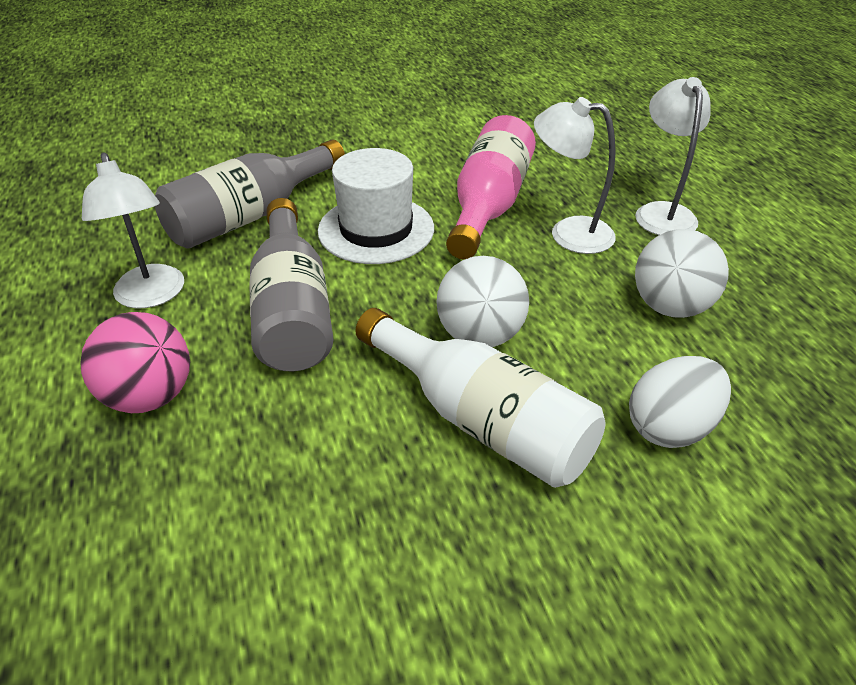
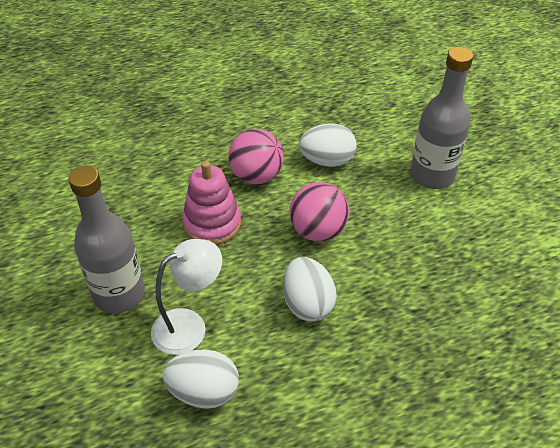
pink ball: [80,312,190,413] = 1 -> [228,129,284,184] [289,182,349,242] = 2
pink bottle: [446,115,536,259] = 1 -> none = 0
pink stacking toy: none = 0 -> [182,161,241,245] = 1
white ball: [437,256,529,347] [635,229,729,318] = 2 -> none = 0
white bottle: [355,308,606,488] = 1 -> none = 0
white egg: [629,356,731,448] = 1 -> [162,349,239,409] [283,257,337,322] [299,124,357,167] = 3
white hat: [318,148,434,264] = 1 -> none = 0
white lamp: [82,152,184,308] [534,97,616,254] [635,77,711,235] = 3 -> [151,239,222,355] = 1

